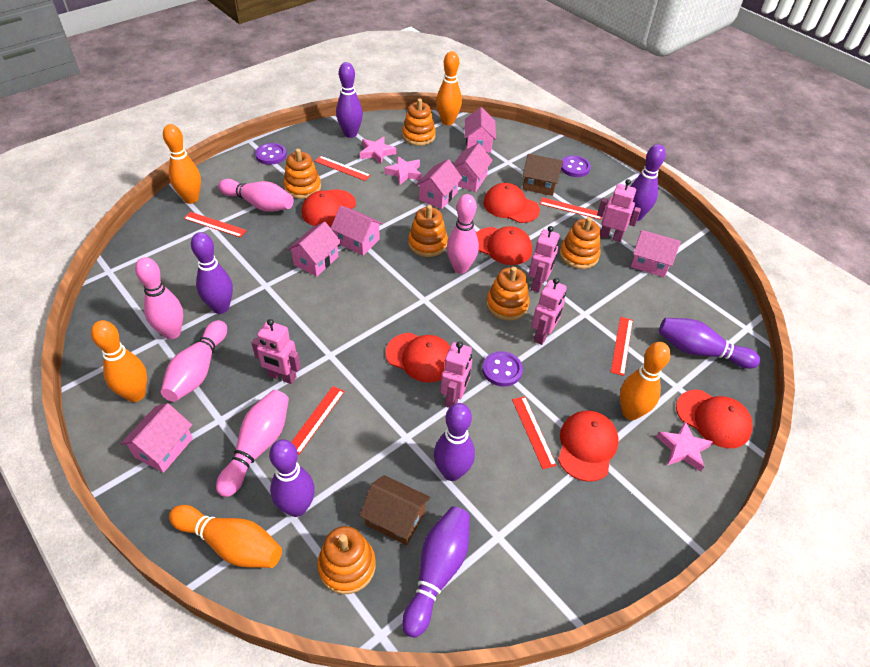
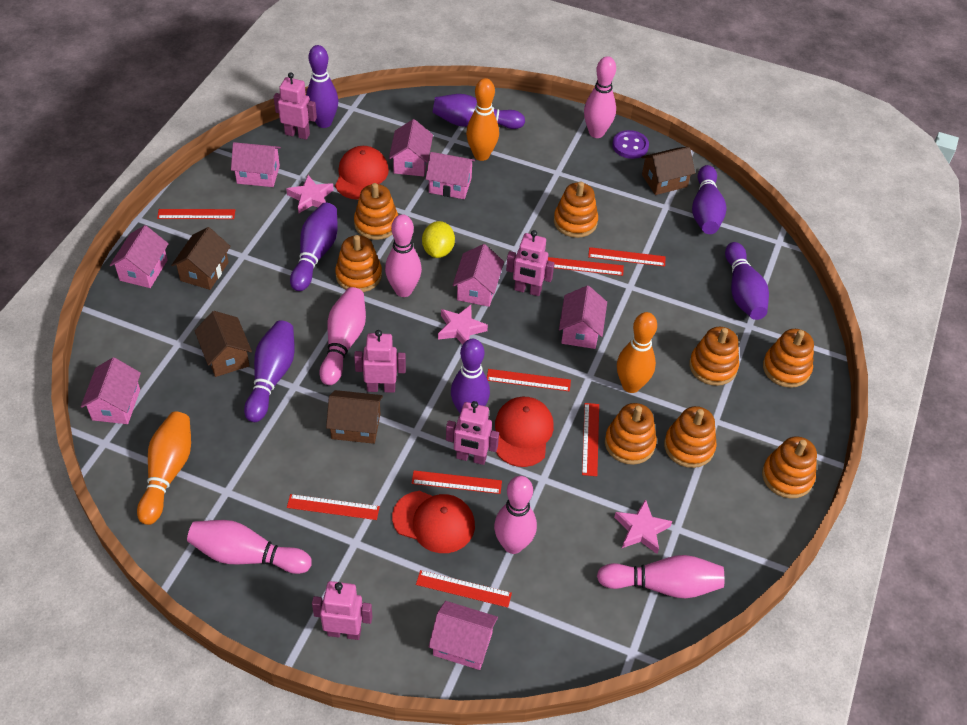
brown house: [359,475,430,545] [523,154,563,196] = 2 -> [171,227,231,290] [195,311,252,377] [326,390,383,444] [641,147,695,195] = 4
orange bowling pin: [91,320,147,402] [163,124,201,204] [169,505,282,568] [436,51,462,125] [620,342,671,420] = 5 -> [137,412,191,525] [466,78,499,161] [617,312,657,393] = 3
orange stacking toy: [283,149,321,199] [317,526,376,594] [402,98,436,146] [408,205,448,257] [486,266,530,320] [560,217,601,269] = 6 -> [335,235,382,292] [354,183,398,240] [554,181,598,238] [605,403,657,465] [664,406,717,468] [689,327,739,386] [762,436,817,499] [763,329,814,388] = 8
pink bowling pin: [135,257,183,339] [161,320,227,402] [216,390,289,497] [218,179,294,212] [447,194,479,274] = 5 -> [187,520,312,574] [319,287,366,385] [385,214,422,297] [494,476,537,554] [584,56,616,138] [597,555,724,599] = 6
pink house: [121,403,193,473] [287,222,341,277] [331,206,383,255] [416,159,462,209] [453,143,493,192] [465,107,496,153] [631,230,681,277] = 7 -> [81,357,141,424] [110,225,169,288] [231,142,281,187] [389,119,433,177] [426,152,475,199] [428,601,498,670] [453,244,504,307] [559,285,607,349] = 8
purple button: [255,143,287,165] [482,351,523,387] [561,155,591,177] = 3 -> [612,130,649,159] = 1
red cap: [301,189,356,226] [385,333,450,383] [476,226,532,265] [483,183,540,223] [558,411,619,482] [676,390,753,448] = 6 -> [335,146,389,200] [392,491,475,553] [495,397,554,467] = 3
red ruler: [184,212,247,238] [291,386,345,455] [315,156,371,181] [512,396,557,469] [540,197,602,220] [611,317,633,376] = 6 -> [157,209,235,219] [287,494,380,520] [411,470,502,494] [416,570,512,608] [487,369,571,391] [548,257,624,276] [582,403,599,476] [588,247,666,267] = 8
yellow lemon: none = 0 -> [422,221,455,258] = 1

